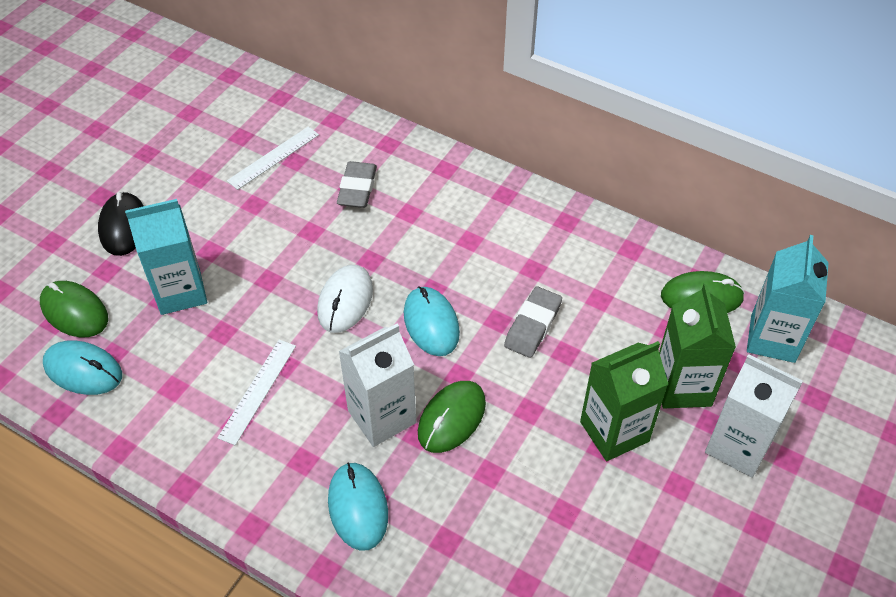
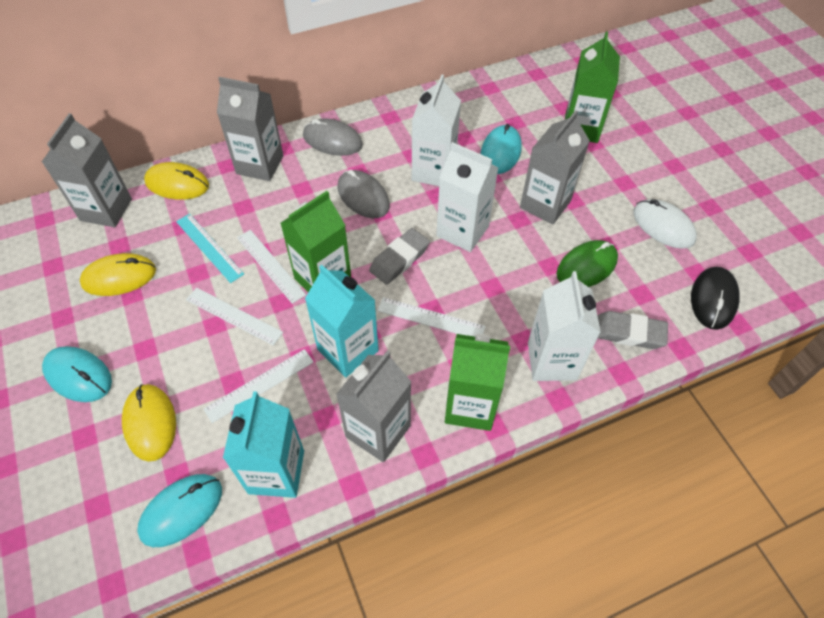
green carton: [580,341,668,461] [659,283,736,408] = 2 -> [281,191,351,292] [445,334,510,431] [565,31,620,143] = 3
green mouse: [40,281,108,337] [418,381,486,453] [661,271,745,313] = 3 -> [557,240,618,287] = 1
grey carton: none = 0 -> [42,113,132,227] [217,77,284,181] [336,350,411,462] [520,110,590,224] = 4
grey mouse: none = 0 -> [303,118,363,156] [337,170,390,218] = 2
turquoise ruler: none = 0 -> [176,214,244,283] = 1
white carton: [339,324,416,447] [705,354,803,478] = 2 -> [412,74,461,186] [436,142,499,252] [528,271,601,381] = 3
white ruler: [218,340,296,445] [227,126,319,190] = 2 -> [186,288,283,345] [204,349,314,423] [237,230,306,304] [377,297,485,337] = 4
yellow mouse: none = 0 -> [80,253,156,296] [122,384,176,462] [144,162,209,200] = 3

